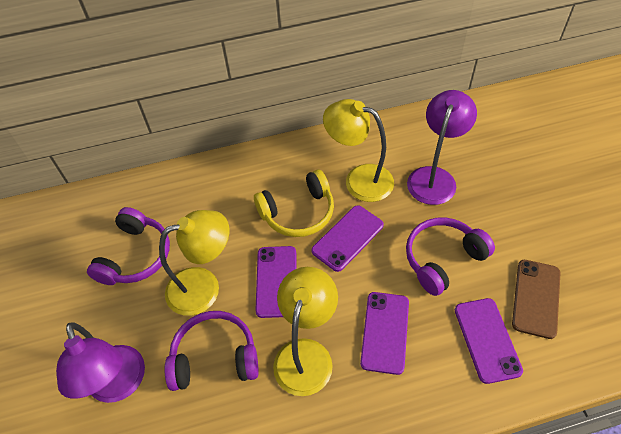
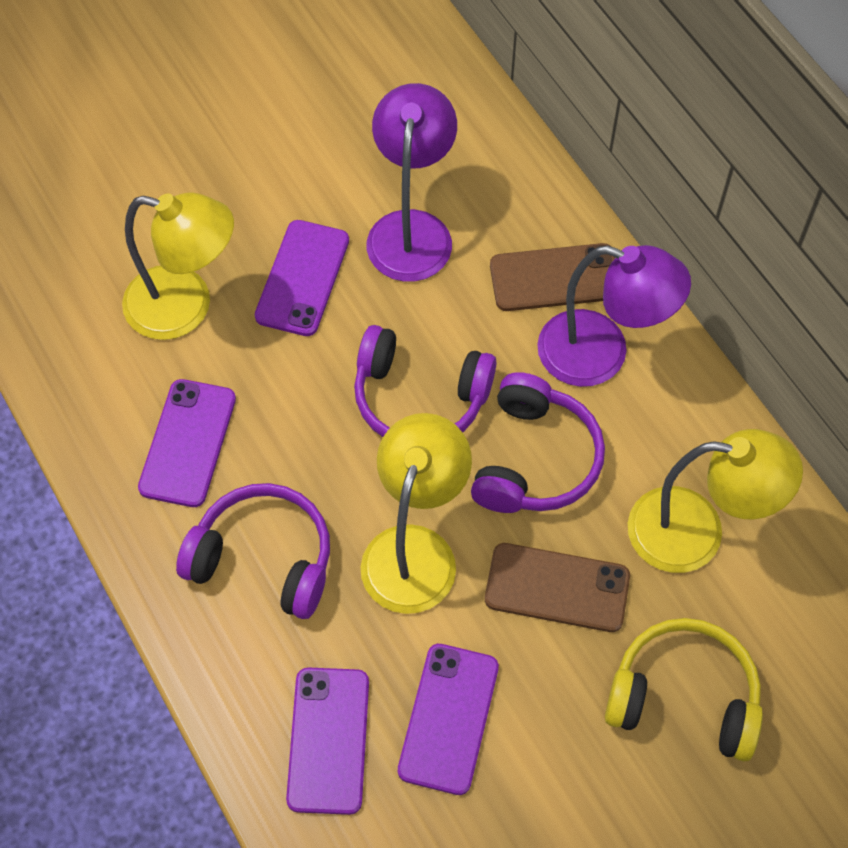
brown phone: [512,260,560,339] = 1 -> [485,543,630,632] [490,243,615,311] = 2

